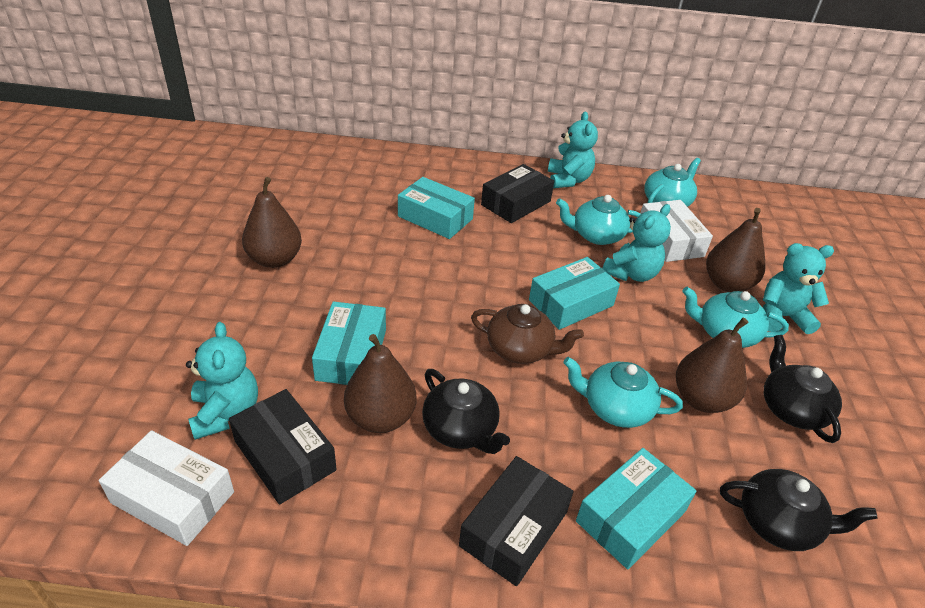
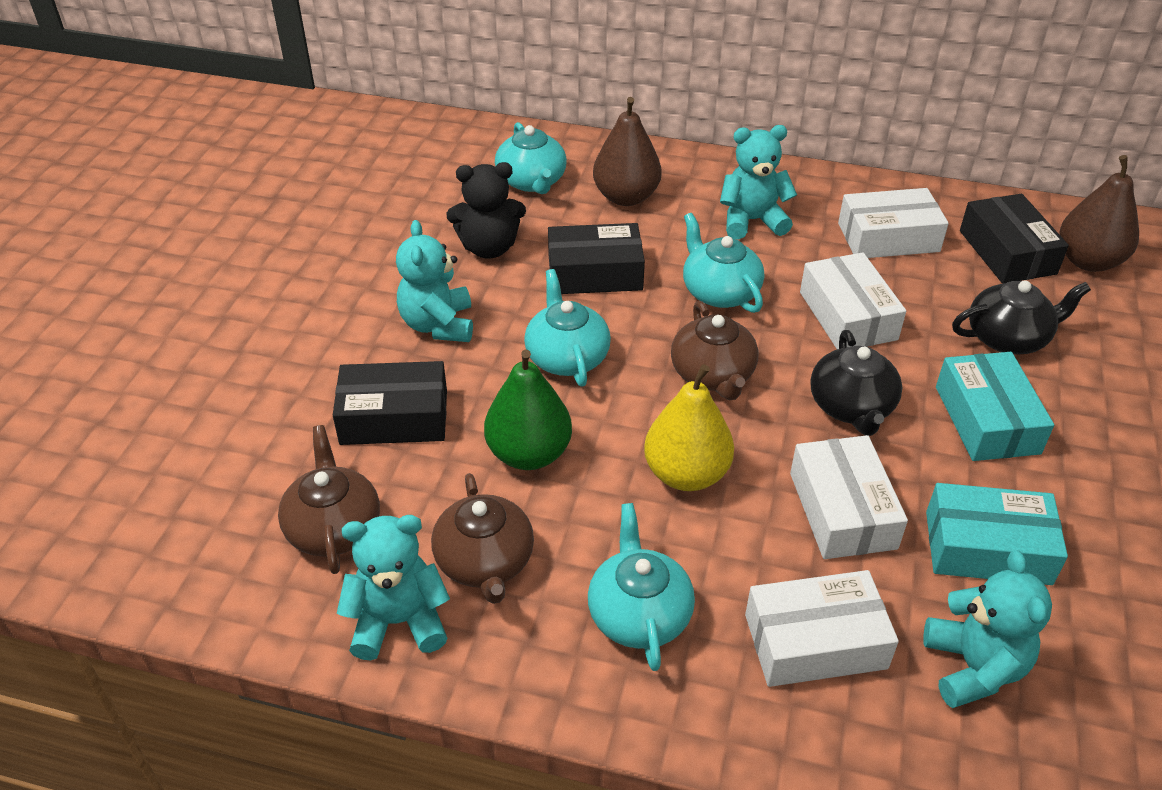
black teapot: [422,369,510,454] [720,469,878,551] [764,335,842,443] = 3 -> [810,330,903,436] [952,280,1091,355] = 2
black teddy bear: none = 0 -> [446,162,526,259] = 1
brown pear: [242,177,302,268] [344,334,416,433] [676,317,748,413] [706,208,766,292] = 4 -> [593,97,662,206] [1059,155,1139,272] = 2
brown teapot: [471,304,584,364] = 1 -> [278,425,380,574] [431,473,534,604] [671,301,759,400] = 3
green pear: none = 0 -> [484,350,572,470] = 1
turquoise box: [312,301,386,385] [398,177,475,239] [529,257,620,330] [576,448,697,569] = 4 -> [926,483,1068,585] [936,352,1054,461] = 2
white box: [99,430,234,546] [641,200,713,262] = 2 -> [745,570,899,687] [790,435,908,559] [800,252,906,349] [838,188,949,258] = 4
yellow pear: none = 0 -> [644,364,734,491] = 1

